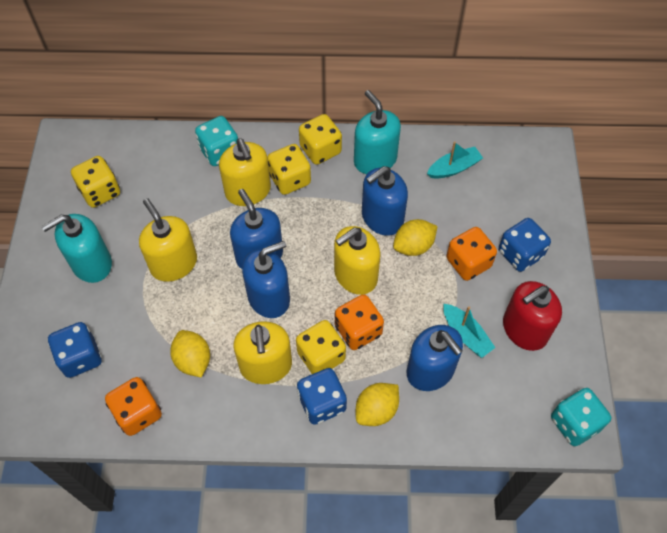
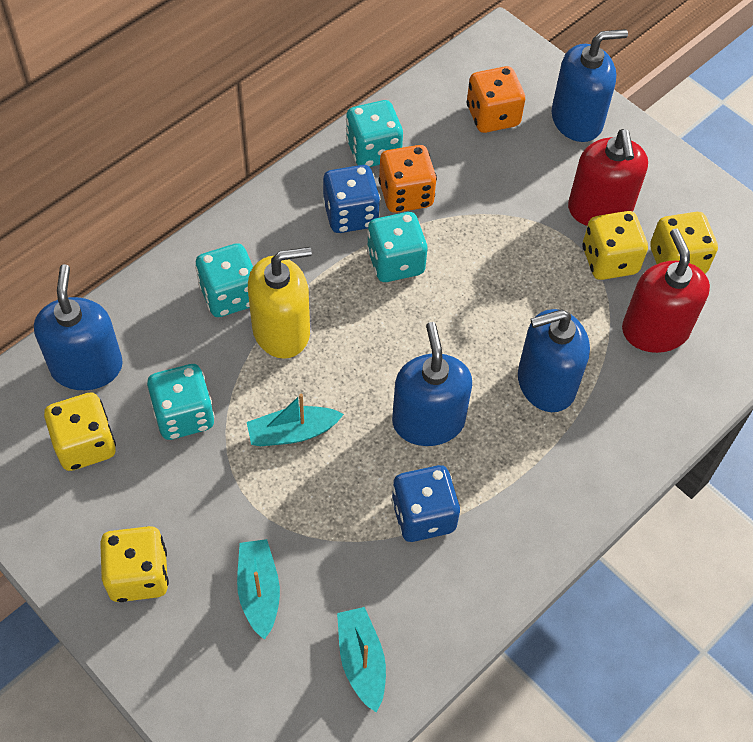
blue dice: [48,322,102,378] [297,368,347,425] [499,218,551,272] = 3 -> [323,165,380,233] [391,465,460,542] = 2
orange dice: [105,377,162,436] [335,294,384,350] [446,227,497,281] = 3 -> [378,145,437,213] [467,66,525,133] = 2
red soap dispenser: [503,281,562,351] = 1 -> [568,129,648,226] [622,228,710,353] = 2
turquoise boat: [427,142,483,179] [443,304,495,358] = 2 -> [237,539,280,640] [247,394,344,446] [337,607,386,712] = 3
turquoise dice: [195,116,238,166] [551,388,611,446] = 2 -> [147,364,215,440] [195,243,253,317] [346,100,403,167] [367,212,427,282] = 4
turquoise soap dispenser: [41,214,112,283] [354,90,401,174] = 2 -> none = 0
yellow lemon: [170,330,210,377] [356,383,399,426] [393,219,438,256] = 3 -> none = 0
yellow soap dispenser: [139,198,197,282] [219,138,271,206] [233,321,292,384] [334,226,380,295] = 4 -> [248,247,312,359] = 1

